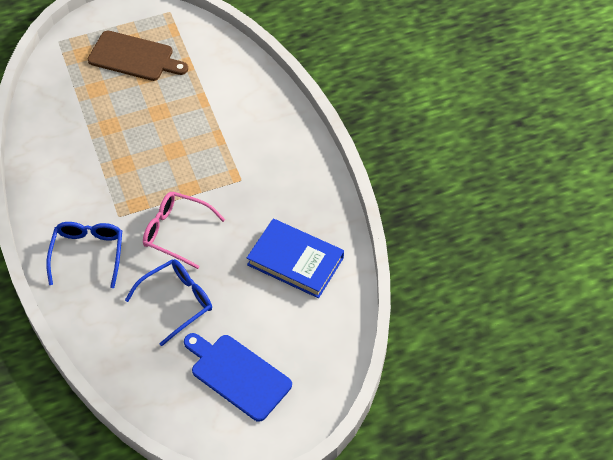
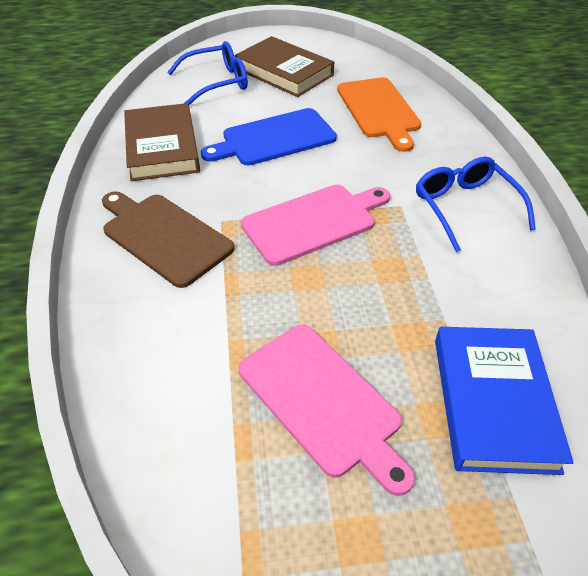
brown book: none = 0 -> [124,103,200,181] [234,36,334,97] = 2
orange cutting board: none = 0 -> [337,77,421,152] = 1
pink cutting board: none = 0 -> [238,324,415,496] [241,185,390,266] = 2
pink glasses: [143,192,225,269] = 1 -> none = 0

